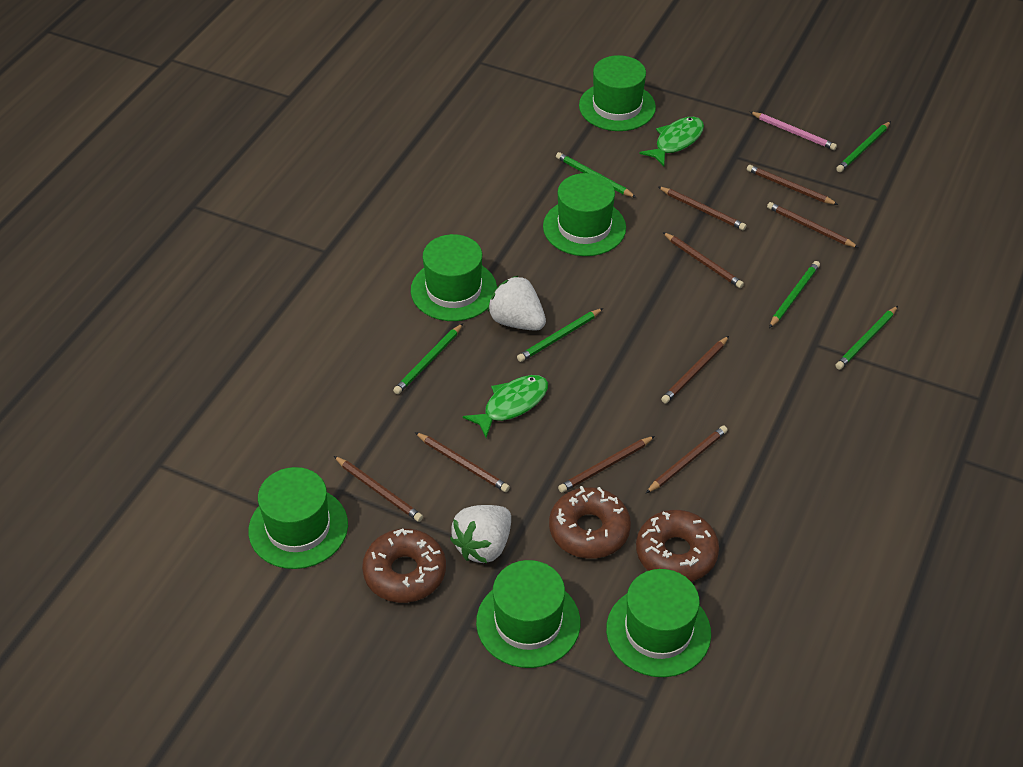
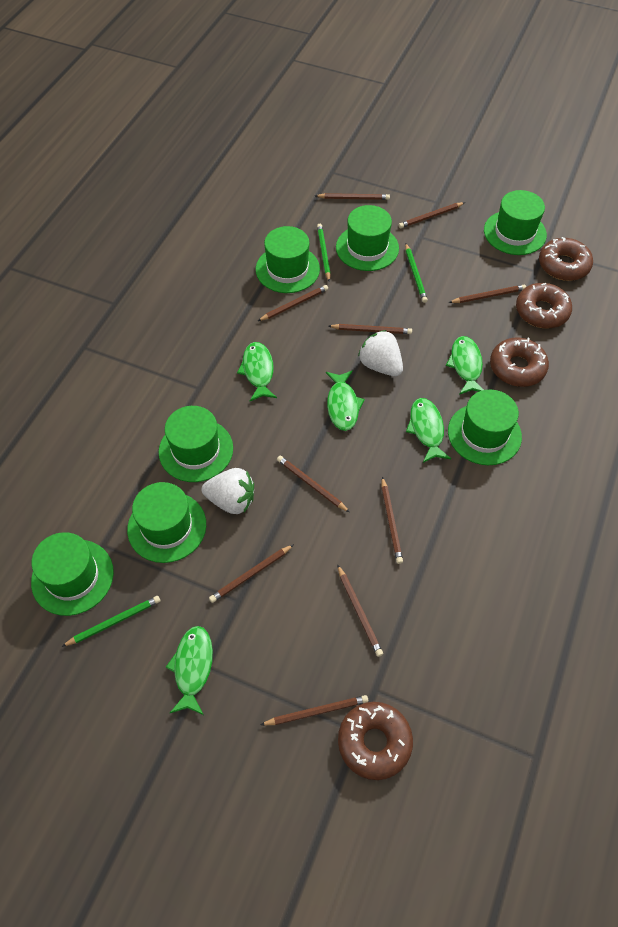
brown donut: [362,529,446,603] [549,486,631,559] [636,510,719,581] = 3 -> [338,702,413,780] [490,338,549,387] [516,283,572,329] [539,237,593,281] = 4
brown pencil: [334,456,423,522] [415,432,510,492] [558,436,655,493] [646,426,728,493] [658,187,746,230] [661,336,729,403] [663,232,744,288] [747,165,838,205] [767,202,859,248] = 9 -> [209,544,294,603] [258,285,328,321] [260,695,368,725] [277,456,349,512] [315,193,390,200] [328,324,412,334] [337,564,383,657] [381,476,403,564] [399,202,465,228] [448,285,526,303] = 10
green fish: [463,375,548,438] [640,117,704,166] = 2 -> [166,626,213,715] [237,342,277,401] [326,370,365,431] [406,398,451,463] [446,336,484,395] = 5
green hat: [248,467,348,569] [411,234,497,321] [476,560,580,668] [543,173,626,256] [579,55,656,131] [606,569,711,677] = 6 -> [31,532,114,616] [127,482,206,563] [159,406,233,482] [256,226,320,293] [336,205,399,271] [448,390,522,465] [484,190,547,255] = 7
green pencil: [393,323,463,394] [517,308,603,362] [556,152,636,198] [769,261,820,328] [835,306,898,370] [836,121,891,172] = 6 -> [61,596,161,647] [317,224,331,282] [405,244,428,303] = 3
pink pencil: [750,112,837,150] = 1 -> none = 0

